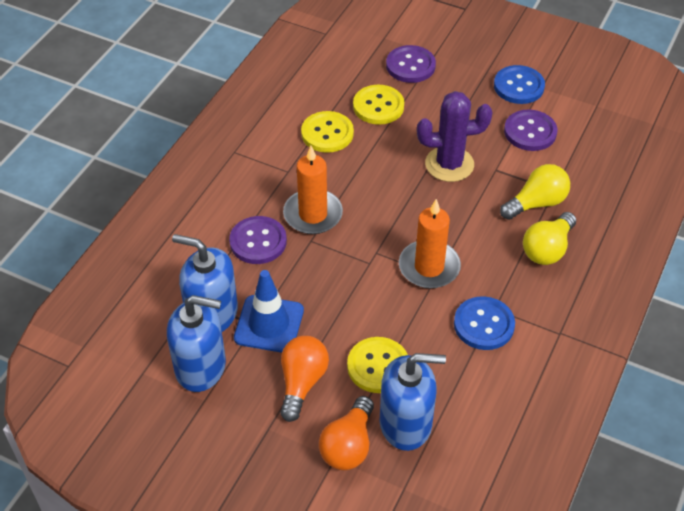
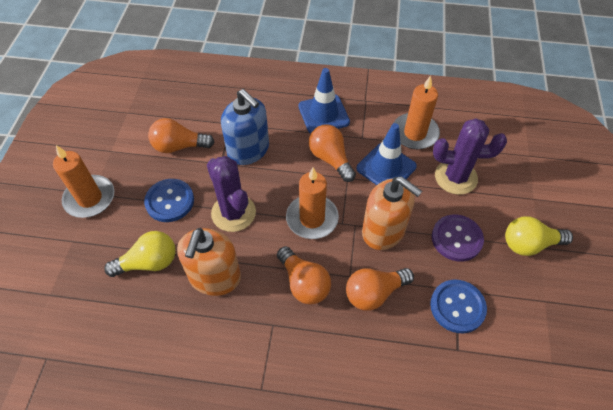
blue soap dispenser: [167,295,226,392] [172,234,238,332] [380,353,446,451] = 3 -> [221,89,269,165] = 1
blue traffic cone: [234,270,304,353] = 1 -> [299,68,350,133] [357,123,417,185] = 2
orange candle: [283,146,343,234] [399,199,461,289] = 2 -> [53,145,114,218] [286,167,339,239] [394,75,440,149] = 3
orange light bulb: [280,336,329,422] [319,396,374,470] = 2 -> [148,118,214,153] [277,246,331,305] [309,125,356,182] [346,268,414,311] = 4
orange soap dispenser: none = 0 -> [177,228,241,296] [362,176,422,250] = 2
purple button: [229,216,287,264] [386,45,436,83] [504,110,557,151] = 3 -> [432,215,484,262] = 1
purple cactus: [417,91,493,182] = 1 -> [207,156,256,232] [433,118,507,195] = 2
yellow button: [301,111,354,153] [347,337,408,393] [353,85,404,125] = 3 -> none = 0

